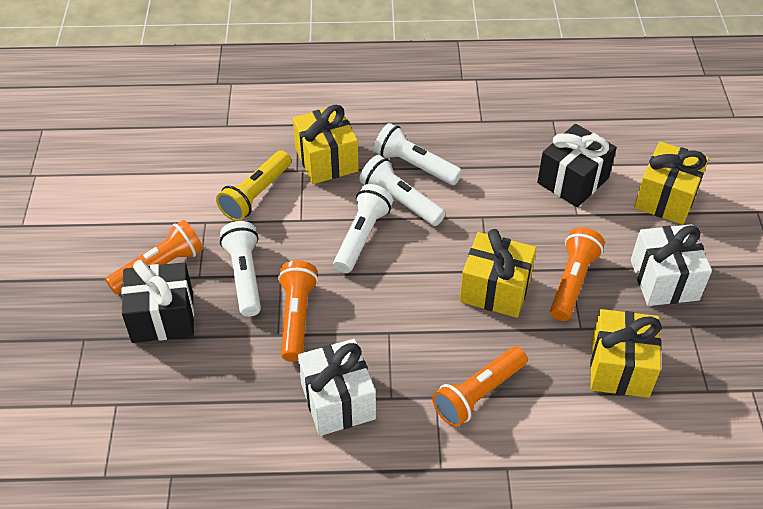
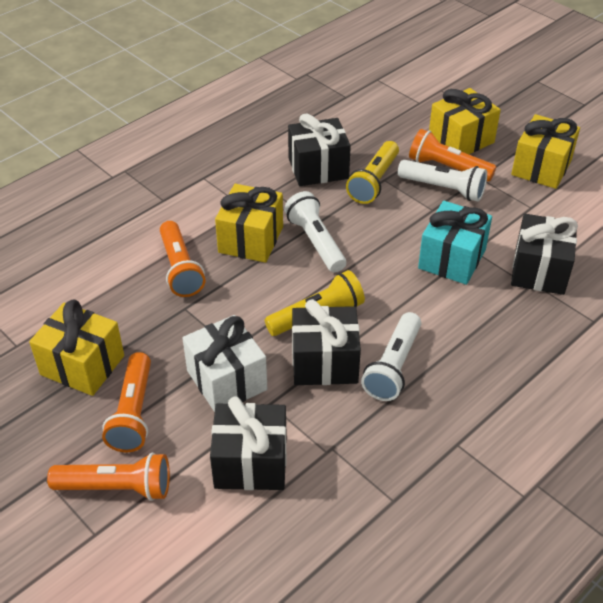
black gift: [121,260,194,343] [537,124,617,207] = 2 -> [210,396,287,490] [288,113,351,186] [292,299,361,385] [511,214,578,295] = 4
turquoise gift: none = 0 -> [418,201,492,285] = 1
white flashlight: [220,221,261,317] [333,184,393,273] [360,155,445,226] [374,123,462,185] = 4 -> [284,191,346,273] [361,312,421,401] [398,160,487,202] = 3
white gift: [298,339,376,436] [631,224,712,306] = 2 -> [182,315,267,412] = 1
yellow flashlight: [216,151,291,221] = 1 -> [265,270,365,336] [346,141,399,204] = 2

